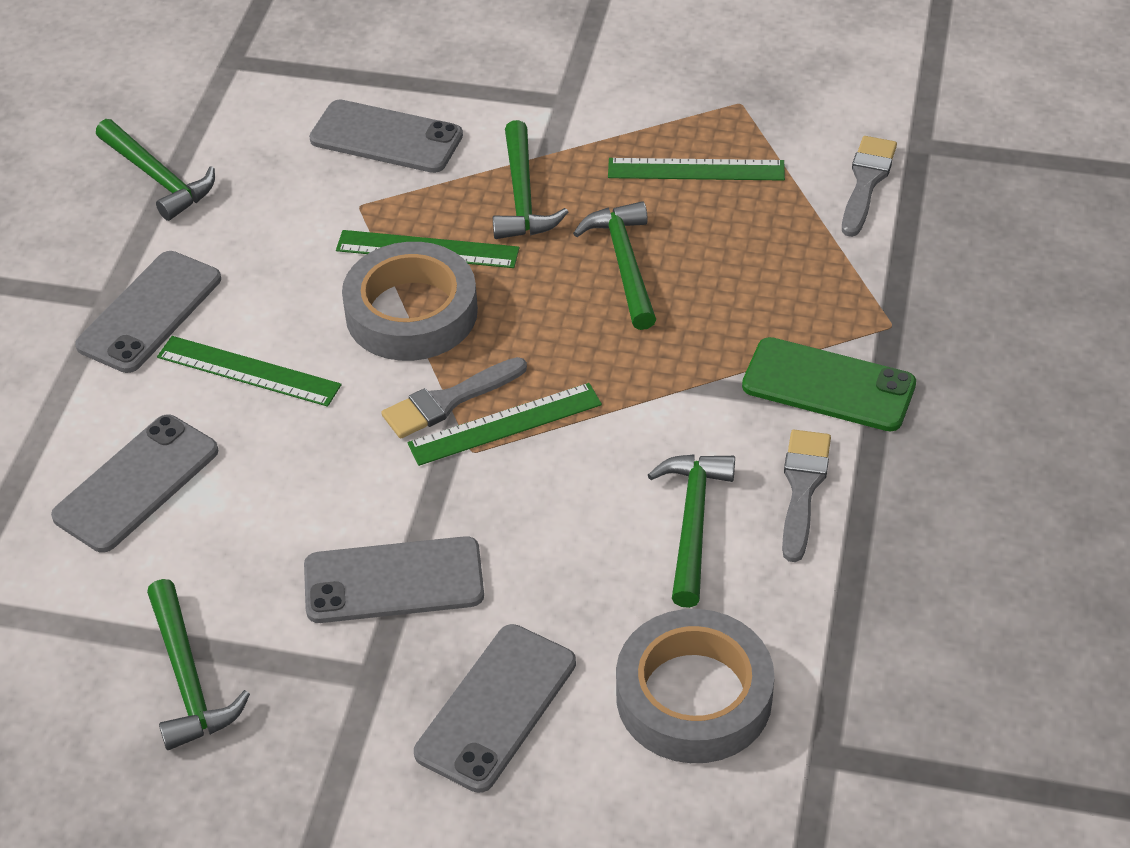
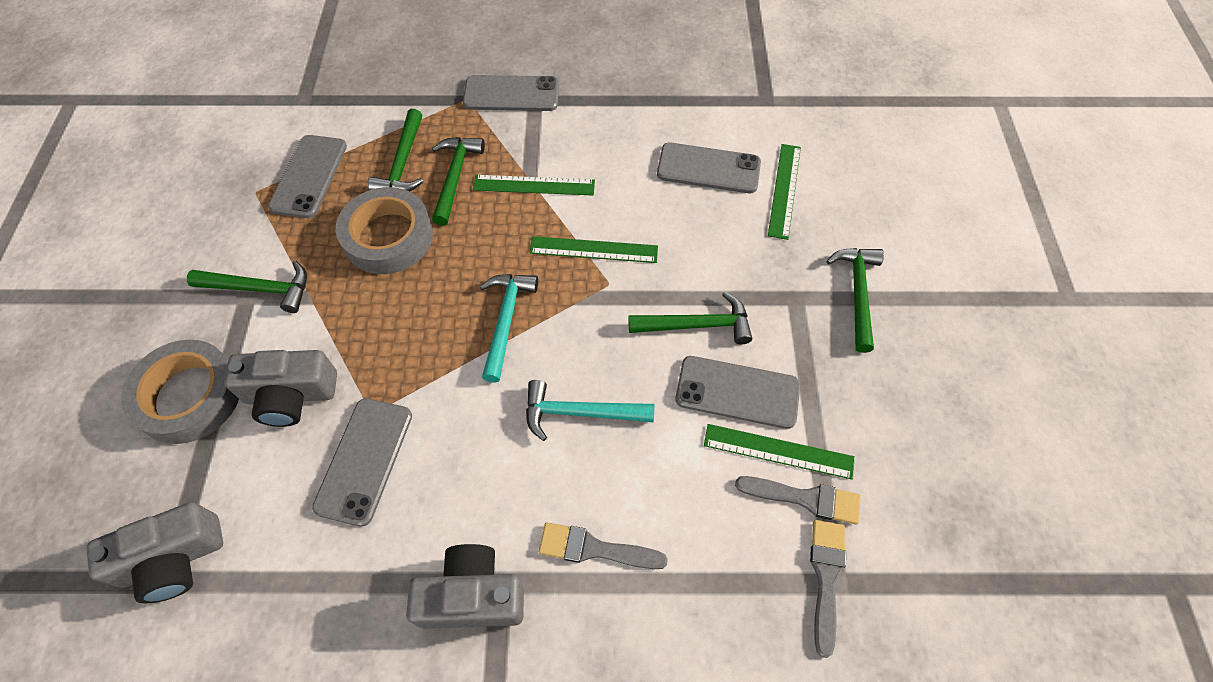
green phone: [742,337,916,431] = 1 -> none = 0
grey camera: none = 0 -> [86,502,223,603] [224,350,337,427] [406,544,524,629] = 3
turquoise hammer: none = 0 -> [480,274,538,383] [526,380,654,441] = 2

